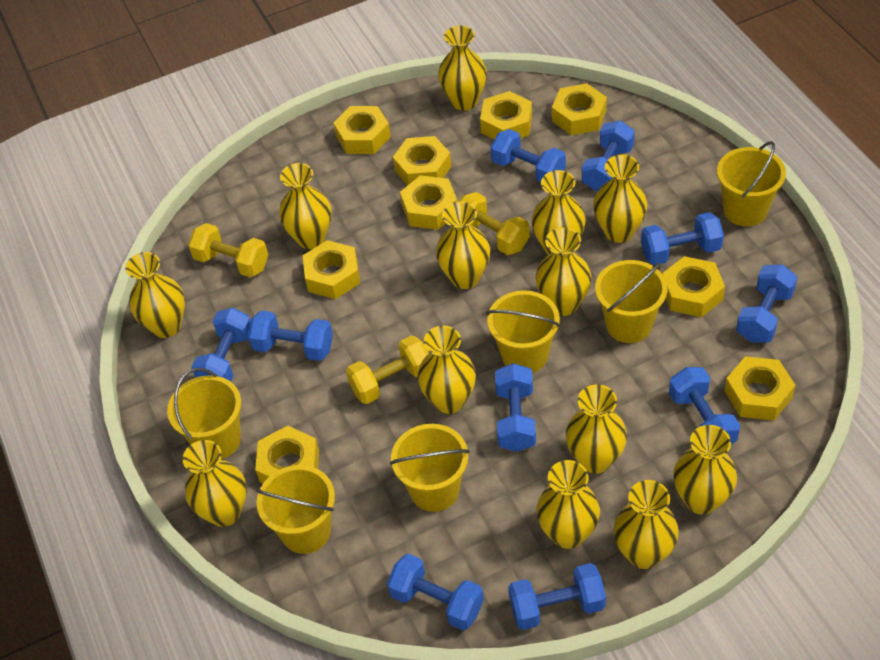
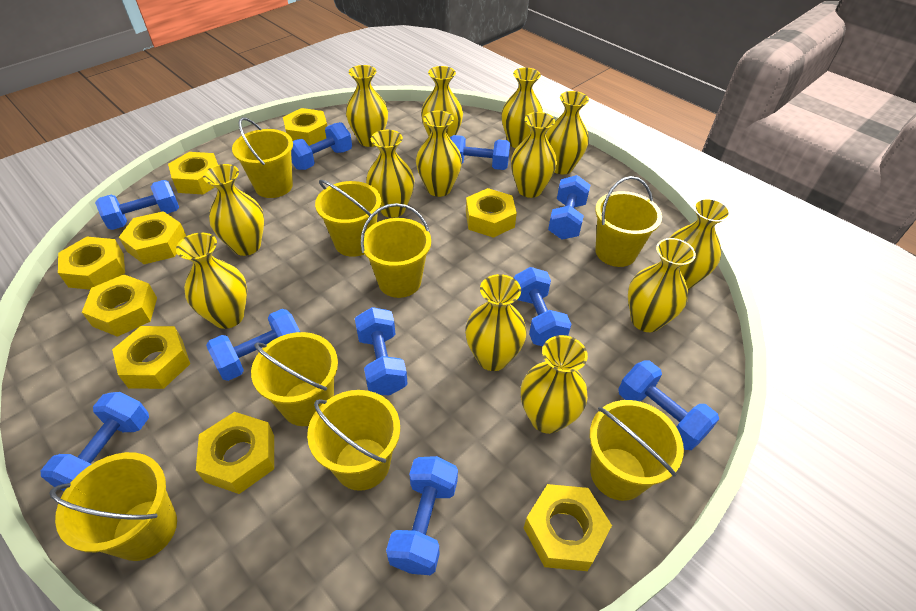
yellow bucket: [167,368,241,459] [256,465,335,554] [390,424,470,512] [486,290,561,373] [595,260,667,343] [717,141,786,226] = 6 -> [49,452,177,561] [232,117,293,198] [251,332,338,426] [307,390,400,491] [315,180,381,257] [360,203,431,298] [590,400,684,501] [595,176,662,267] = 8
yellow dumbbell: [188,223,268,278] [346,336,429,404] [459,192,530,255] = 3 -> none = 0

